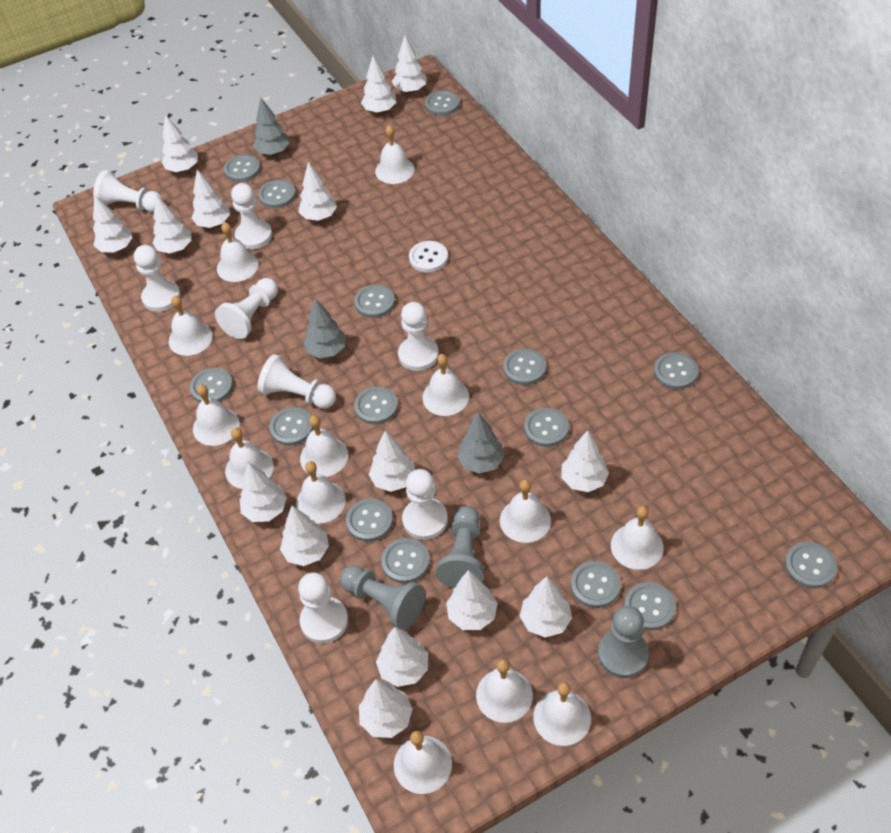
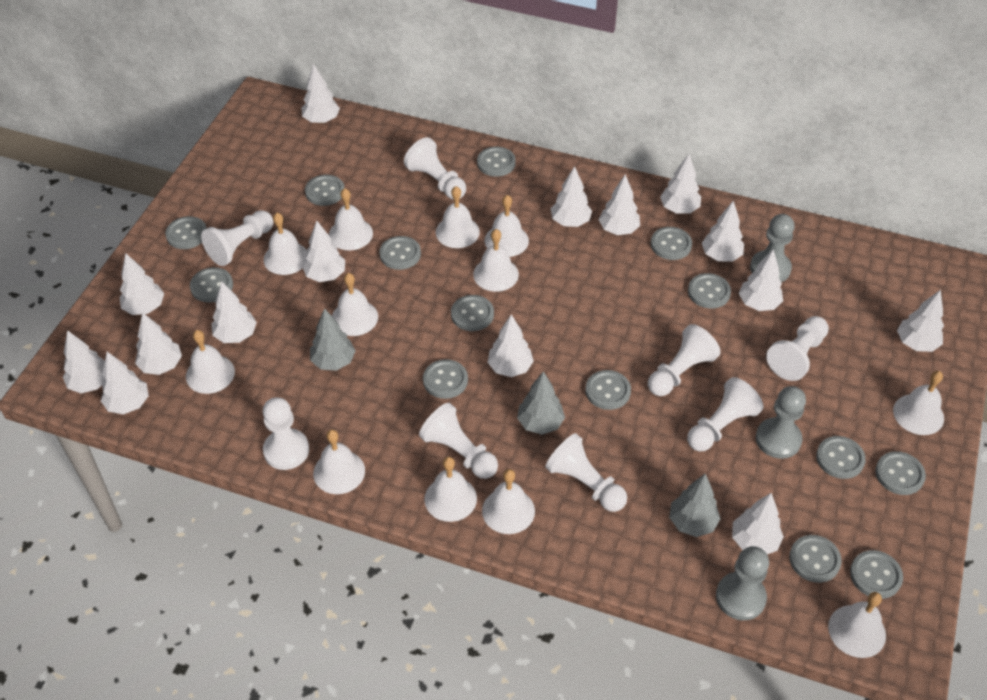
grey button: [190,368,233,403] [224,154,260,182] [258,180,296,208] [269,407,313,446] [346,498,393,542] [354,285,395,318] [354,387,398,424] [381,538,430,583] [425,90,460,116] [503,349,546,385] [524,408,569,447] [571,561,621,608] [624,582,675,631] [654,352,698,390] [785,542,837,588] = 15 -> [165,216,207,249] [190,267,233,303] [305,175,345,206] [379,236,421,270] [423,359,468,399] [451,295,494,331] [477,147,516,177] [585,370,631,410] [651,227,692,260] [688,273,731,309] [789,535,842,583] [816,436,866,479] [850,550,903,599] [875,451,926,495] = 14
white bell: [169,295,213,356] [193,384,240,446] [217,222,259,282] [225,427,274,489] [296,461,346,524] [300,415,348,477] [375,125,415,184] [394,731,452,794] [423,354,469,416] [476,659,533,723] [500,479,551,543] [533,682,591,746] [611,506,664,570] = 13 -> [186,330,235,394] [263,213,307,275] [313,429,365,494] [329,188,373,250] [332,273,378,336] [424,457,477,522] [436,186,480,248] [473,229,519,292] [482,469,535,534] [485,195,529,257] [828,592,886,658] [893,371,944,435] = 12
white button: [409,241,448,272] = 1 -> none = 0

